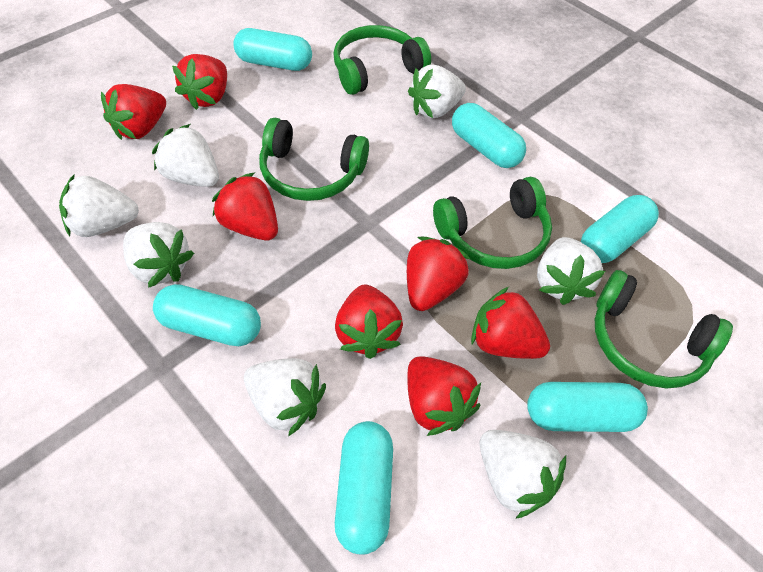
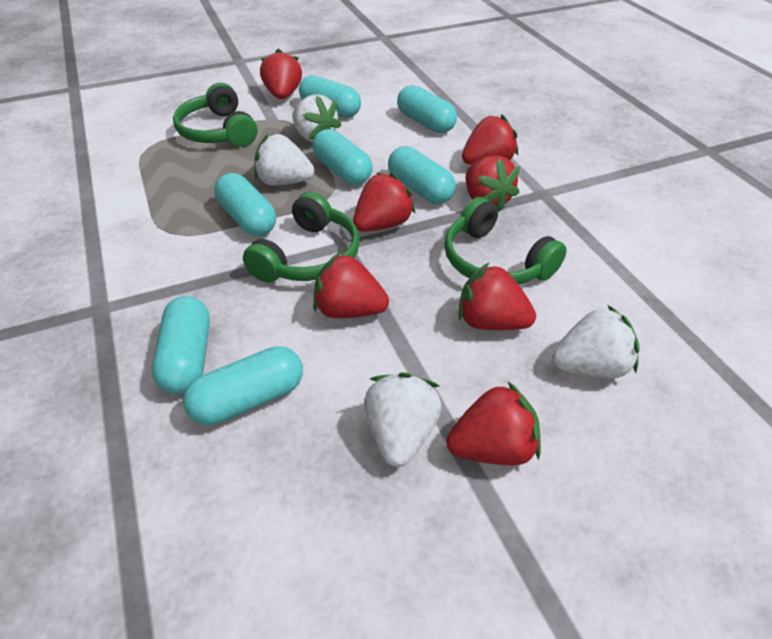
green headphones: [259,118,369,201] [333,25,431,95] [433,177,552,269] [595,270,733,388] = 4 -> [173,83,258,147] [243,192,360,282] [444,197,567,285] = 3
turquoise capsule: [153,284,261,346] [233,28,312,71] [335,421,393,555] [452,103,526,168] [527,382,648,432] [581,195,659,263] = 6 -> [152,296,210,394] [183,346,303,425] [214,173,276,236] [299,75,361,118] [312,129,373,185] [388,146,456,204] [397,85,457,133] = 7
white strawberry: [59,175,139,237] [123,222,194,288] [152,124,219,187] [244,358,326,436] [408,65,466,119] [480,430,566,519] [537,237,605,305] = 7 -> [254,134,315,186] [292,94,341,143] [364,372,442,467] [552,305,640,378] = 4

